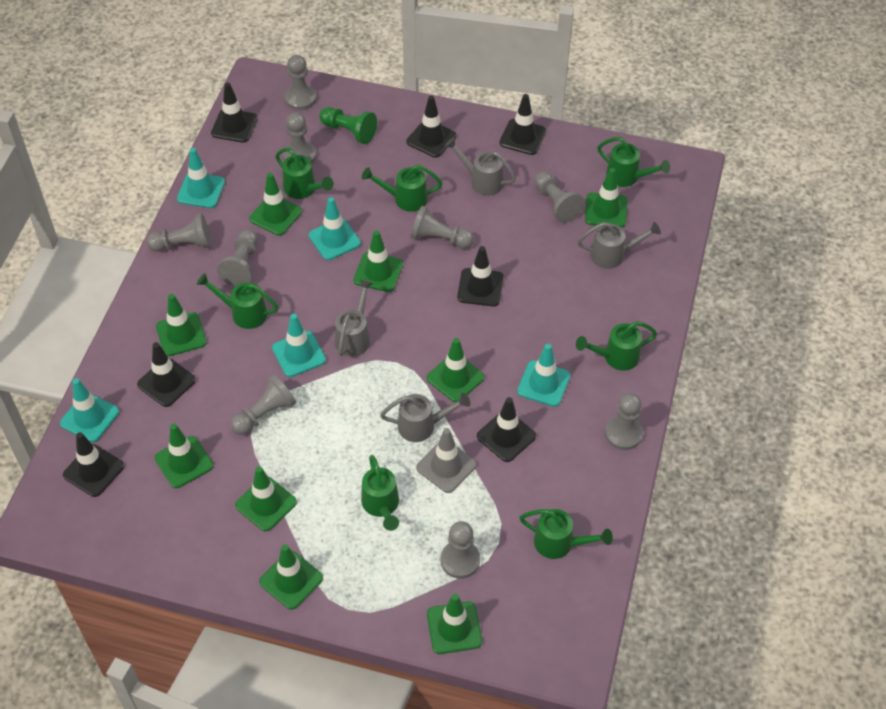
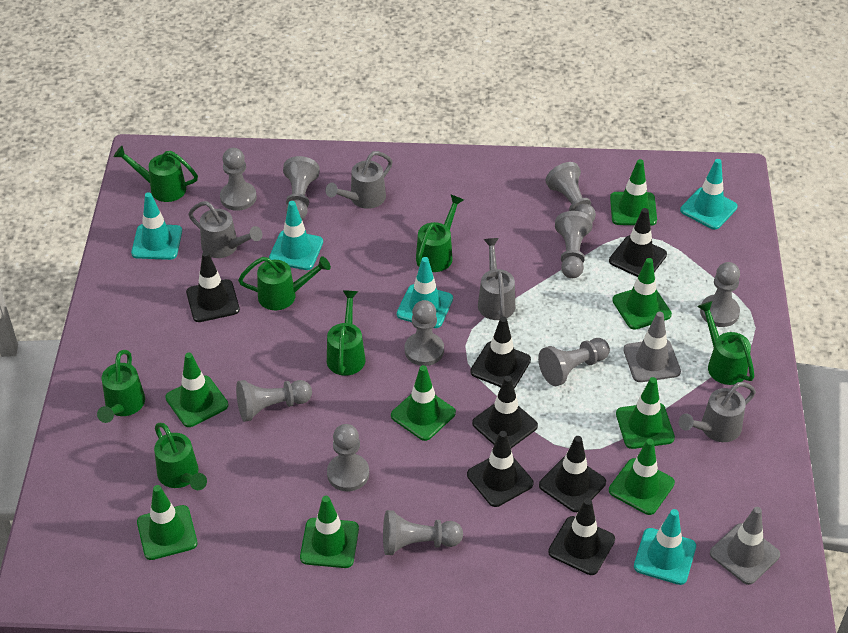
green pawn: [319,107,377,144] = 1 -> none = 0
green traffic cone: [155,424,213,488] [156,294,206,356] [235,466,297,531] [249,173,302,236] [259,544,323,610] [354,230,403,292] [427,338,484,402] [427,594,482,654] [585,168,627,228] = 9 -> [137,485,197,560] [165,353,228,427] [300,496,359,568] [391,365,456,441] [609,439,675,515] [610,159,657,226] [612,258,672,330] [616,377,675,449] = 8
grey pawn: [146,214,211,252] [217,229,258,286] [230,375,296,435] [283,112,316,164] [285,55,316,110] [411,206,474,249] [441,521,480,579] [534,172,585,223] [605,393,643,450] = 9 -> [220,148,257,211] [236,380,312,422] [283,156,320,219] [327,424,369,491] [383,510,463,555] [405,300,444,366] [538,338,610,386] [545,162,596,222] [555,211,592,278] [700,262,740,327] = 10
grey traffic cone: [416,428,477,493] = 1 -> [623,312,681,382] [710,507,780,585] = 2

